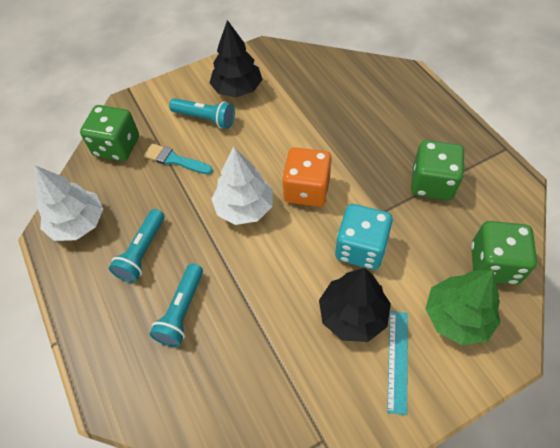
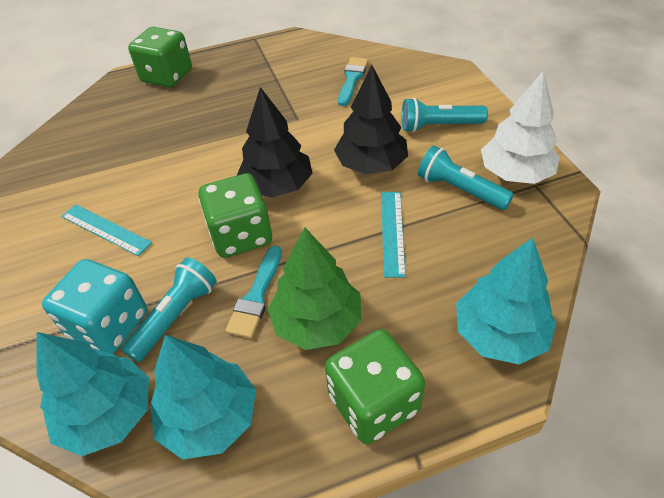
orange dice: [282,147,332,207] = 1 -> none = 0
turquoise brush: [144,143,213,174] = 1 -> [225,246,282,338] [338,57,368,106] = 2
turquoise ruler: [387,311,408,415] = 1 -> [61,204,152,256] [381,192,406,277] = 2
turquoise tree: none = 0 -> [36,332,149,456] [150,335,256,459] [456,238,556,364] = 3
white tree: [35,165,103,241] [211,147,273,225] = 2 -> [481,71,560,184] = 1

